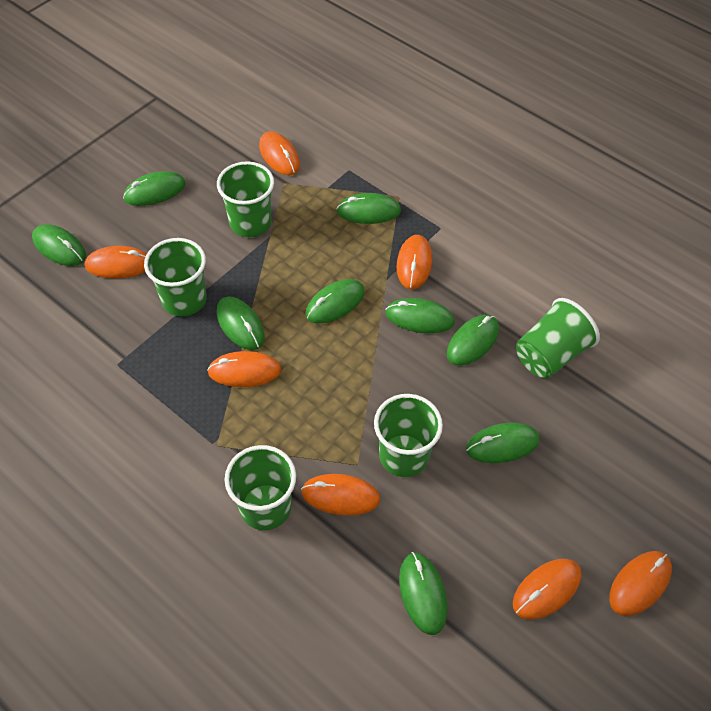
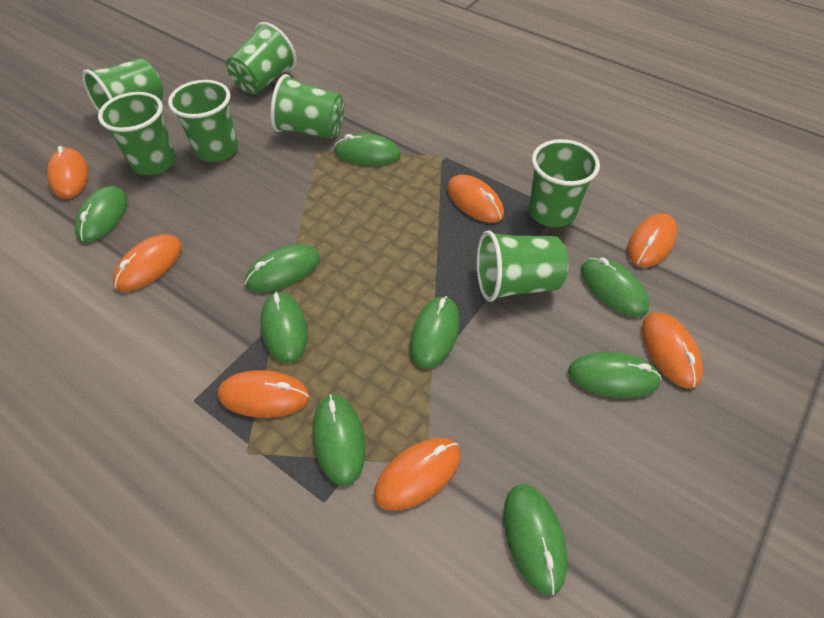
green cup: [144,238,207,317] [217,161,274,237] [225,445,296,530] [374,394,443,477] [516,298,600,378] = 5 -> [82,58,164,112] [98,92,176,175] [168,80,238,162] [226,22,297,94] [270,74,344,139] [477,230,568,302] [528,139,600,227] = 7

